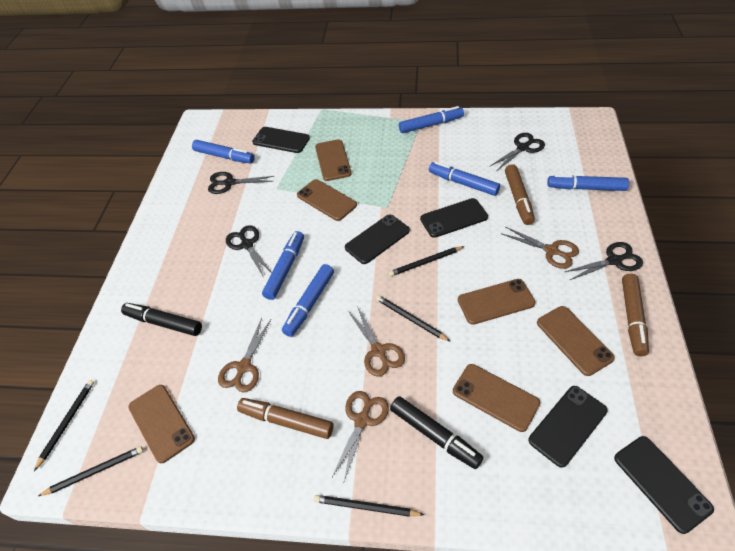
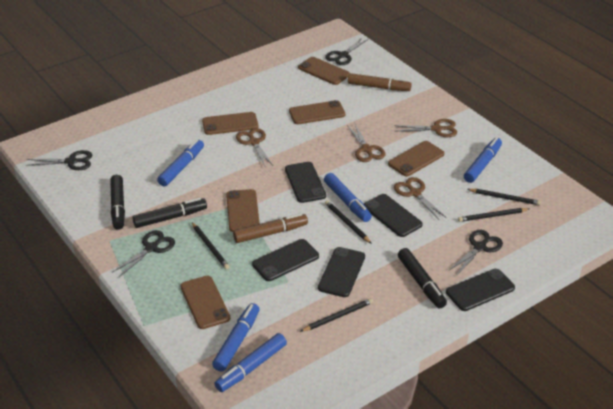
black marker: [121,303,202,336] [390,396,483,469] = 2 -> [110,175,125,230] [132,198,207,228] [398,248,447,309] = 3
blue marker: [192,140,255,163] [262,231,304,300] [282,264,334,337] [399,106,464,133] [429,162,500,196] [547,174,629,191] = 6 -> [157,139,204,187] [212,303,260,372] [215,333,287,392] [324,173,372,222] [464,137,502,183] = 5
brown marker: [237,398,333,439] [505,164,535,225] [622,274,649,356] = 3 -> [233,213,308,243] [348,73,412,91] = 2

